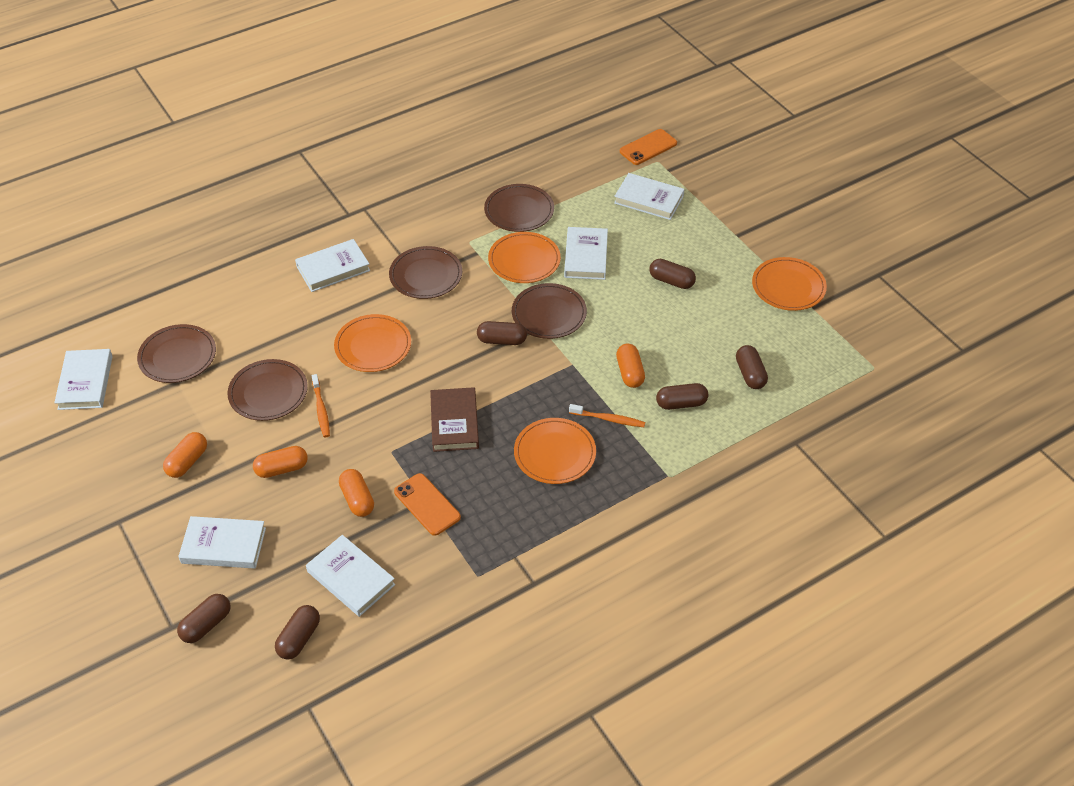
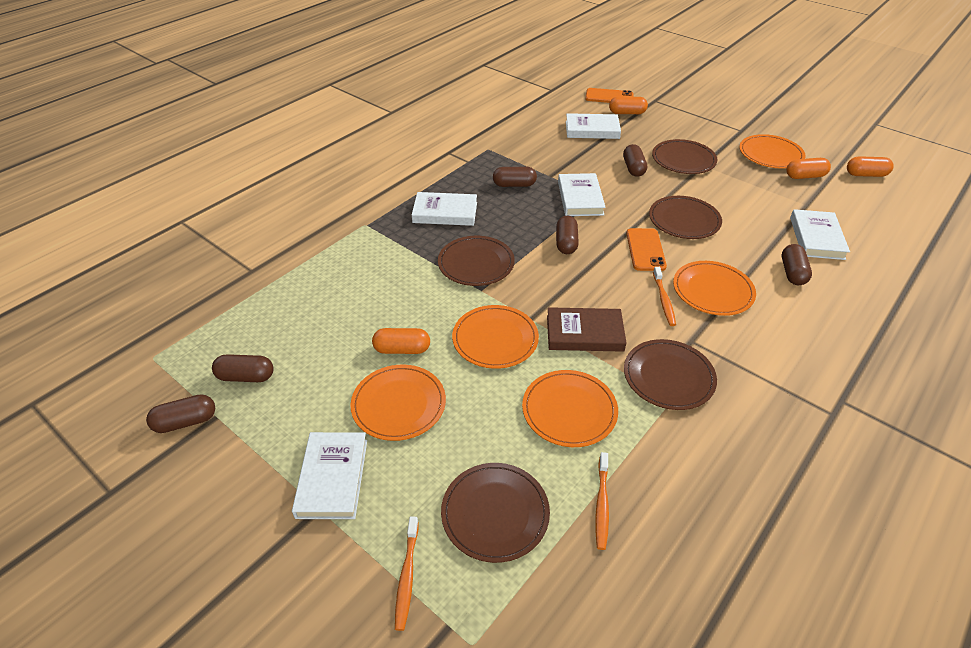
orange plate: [334,314,411,372] [488,232,561,283] [514,418,596,484] [752,257,827,311] = 4 -> [350,365,446,441] [452,305,539,369] [522,370,618,447] [673,261,756,316] [739,134,806,169] = 5
orange toothbrush: [312,374,330,438] [569,404,645,427] = 2 -> [395,516,419,631] [595,452,609,550] [653,267,676,326] = 3
white book: [54,349,113,410] [178,516,266,569] [295,239,370,292] [306,535,396,617] [564,227,608,280] [614,173,685,220] = 6 -> [292,432,367,519] [412,192,477,226] [558,173,606,216] [566,113,621,139] [790,209,850,260] = 5

